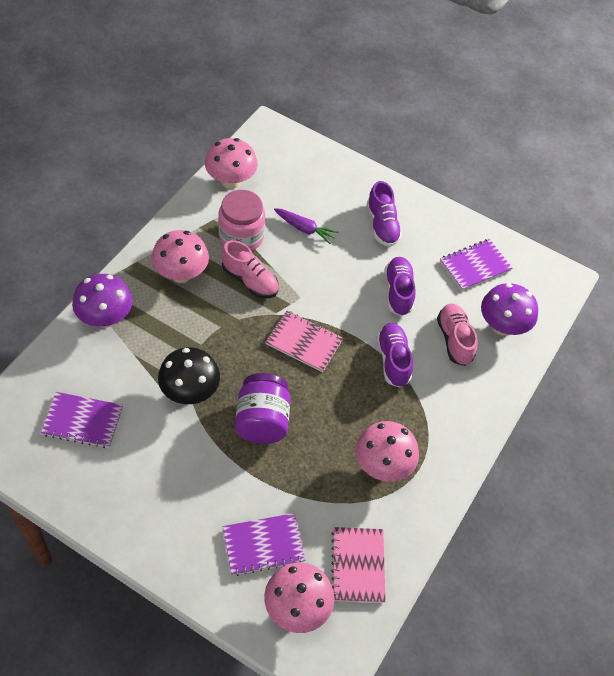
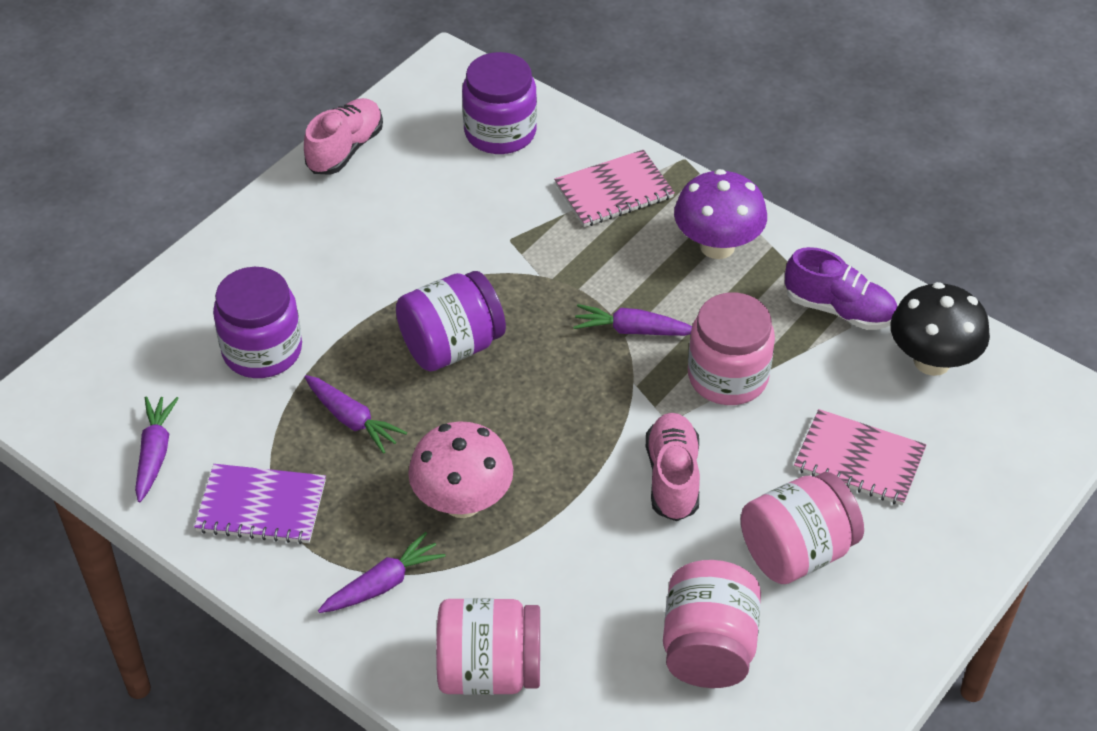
pink jar: [218,190,265,251] = 1 -> [436,598,540,695] [663,560,761,688] [688,292,775,405] [741,472,864,584] = 4
pink mushroom: [151,230,209,283] [205,138,258,189] [264,562,334,633] [356,421,419,482] = 4 -> [408,421,513,518] = 1
purple carrot: [274,208,338,244] = 1 -> [135,396,179,502] [304,375,407,454] [318,532,446,613] [573,304,692,336] = 4
purple jar: [235,373,290,444] = 1 -> [213,267,302,378] [396,271,506,372] [462,52,537,154] = 3
purple mushroom: [72,274,133,328] [481,283,538,336] = 2 -> [674,169,767,259] = 1
purple notebook: [40,392,123,448] [223,513,305,576] [440,239,513,291] = 3 -> [194,464,326,544] = 1
purple shoe: [367,181,402,247] [376,323,413,388] [385,257,416,316] = 3 -> [785,247,897,330] = 1

